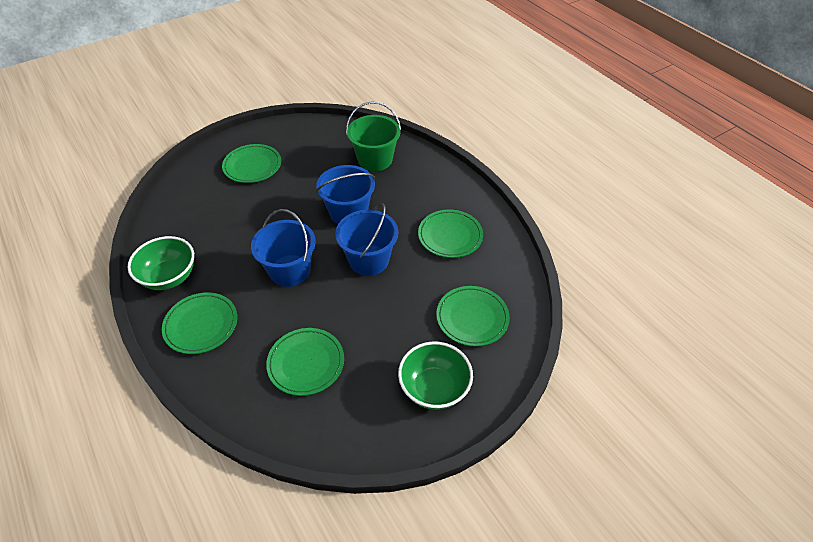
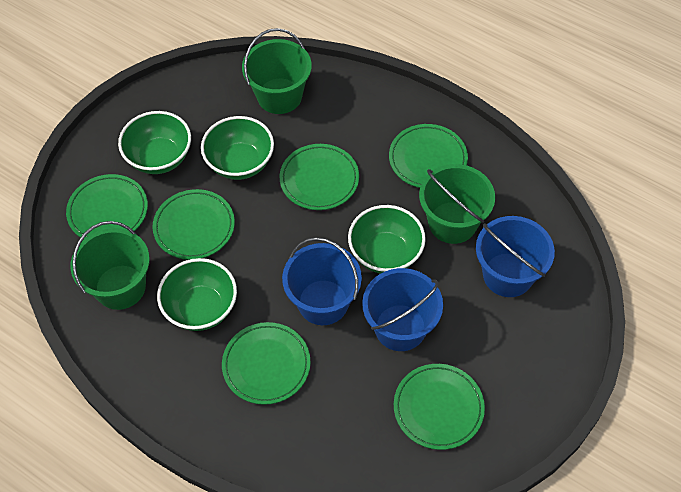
green bowl: [128,236,194,290] [398,342,473,410] = 2 -> [118,111,191,174] [157,258,237,331] [201,116,274,180] [348,205,426,273] = 4
green bucket: [346,102,401,171] = 1 -> [70,221,150,310] [242,28,312,114] [419,164,495,244] = 3
green plate: [162,293,237,354] [222,144,281,183] [266,328,344,396] [418,210,483,258] [436,286,510,346] = 5 -> [66,174,148,239] [153,189,235,260] [222,322,311,405] [280,144,359,210] [389,124,468,188] [394,364,485,450] = 6

